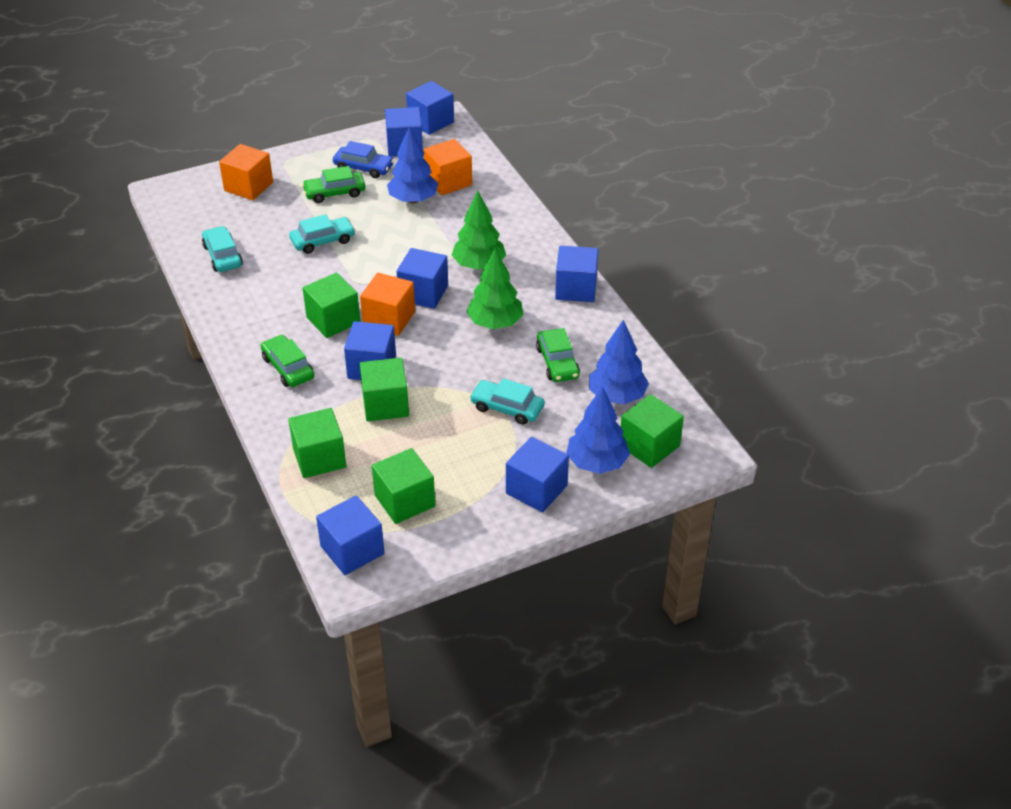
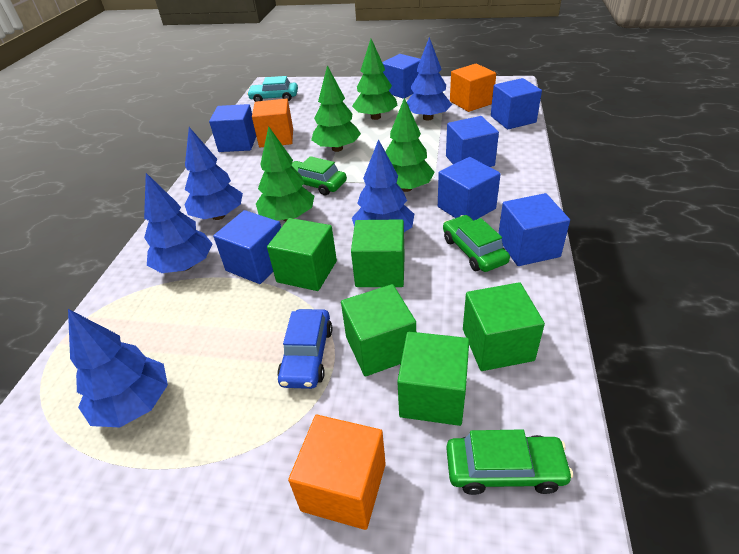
blue tree: [387,127,438,204] [566,386,630,474] [589,320,649,404] = 3 -> [68,309,168,427] [144,173,212,273] [184,127,243,220] [352,139,414,232] [407,37,452,121] = 5
green tree: [452,191,506,270] [467,248,524,329] = 2 -> [256,126,314,221] [311,65,361,152] [352,39,398,120] [385,98,435,192] = 4
turquoise car: [202,226,243,272] [289,214,356,254] [470,378,545,425] = 3 -> [247,76,298,102] = 1

